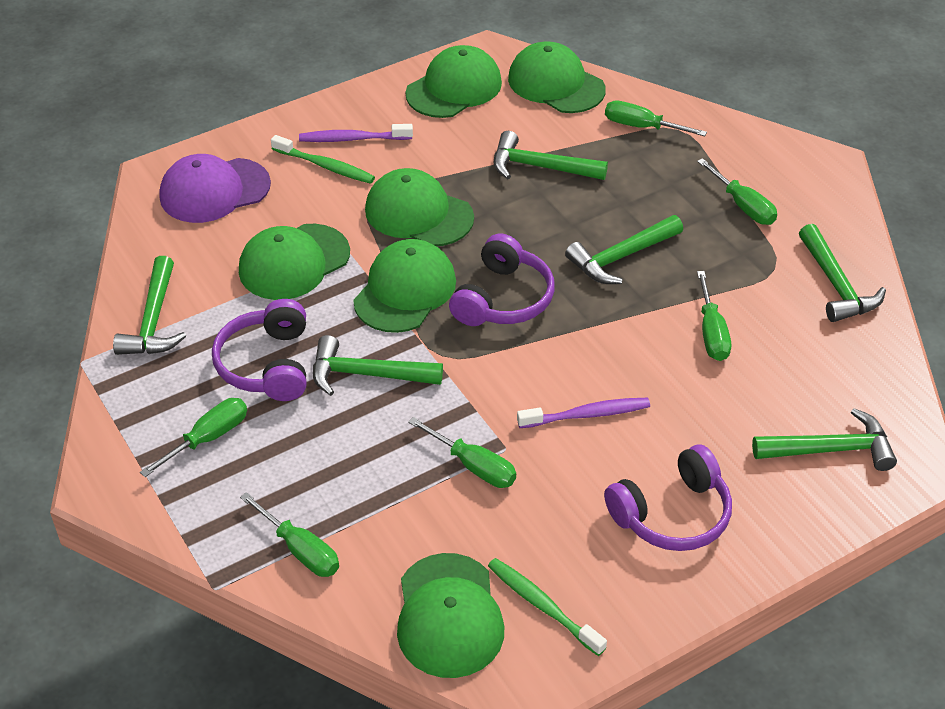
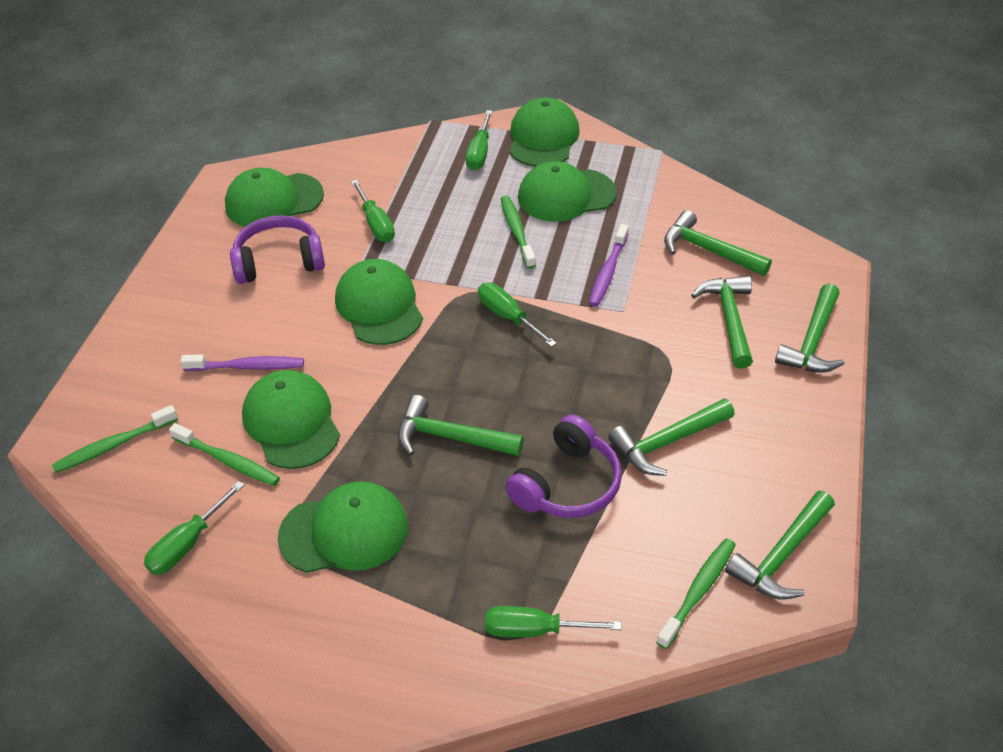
green screwdriver: [140,398,247,477] [240,492,339,577] [408,417,516,488] [605,100,707,136] [697,158,777,225] [697,271,731,361] = 6 -> [144,481,244,575] [351,180,395,242] [466,110,492,170] [478,283,557,347] [485,606,622,638] = 5
green toothbrush: [271,135,375,184] [488,558,607,656] = 2 -> [52,405,178,473] [169,423,280,486] [501,196,536,269] [656,538,736,649] = 4
purple cap: [160,154,271,223] = 1 -> none = 0
purple headphones: [212,299,306,401] [449,234,555,326] [604,445,732,551] = 3 -> [230,215,325,284] [505,414,622,518] = 2

